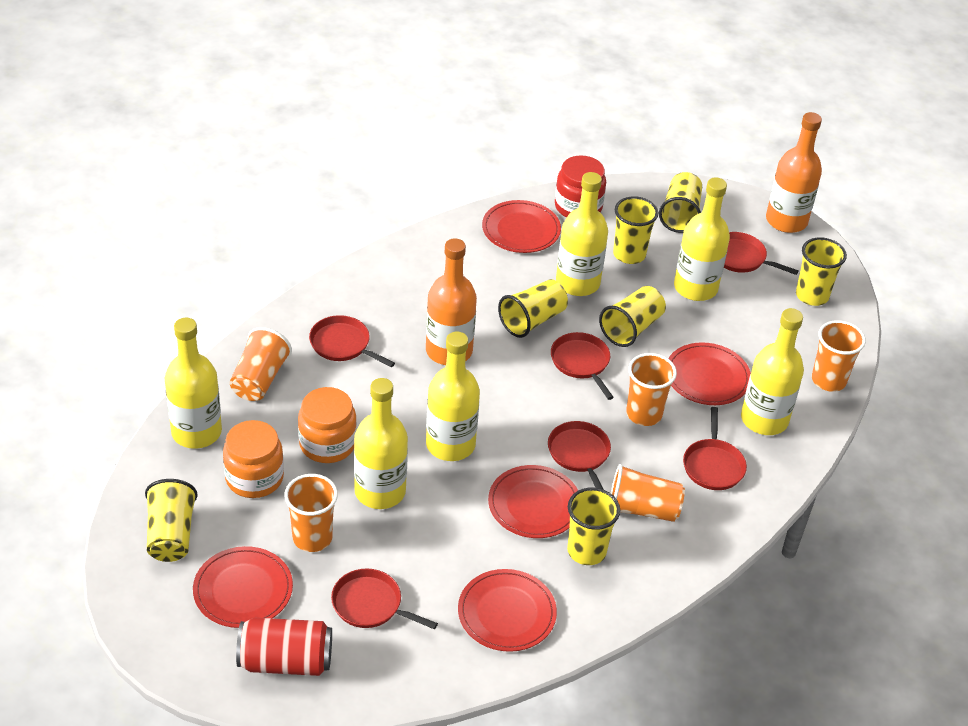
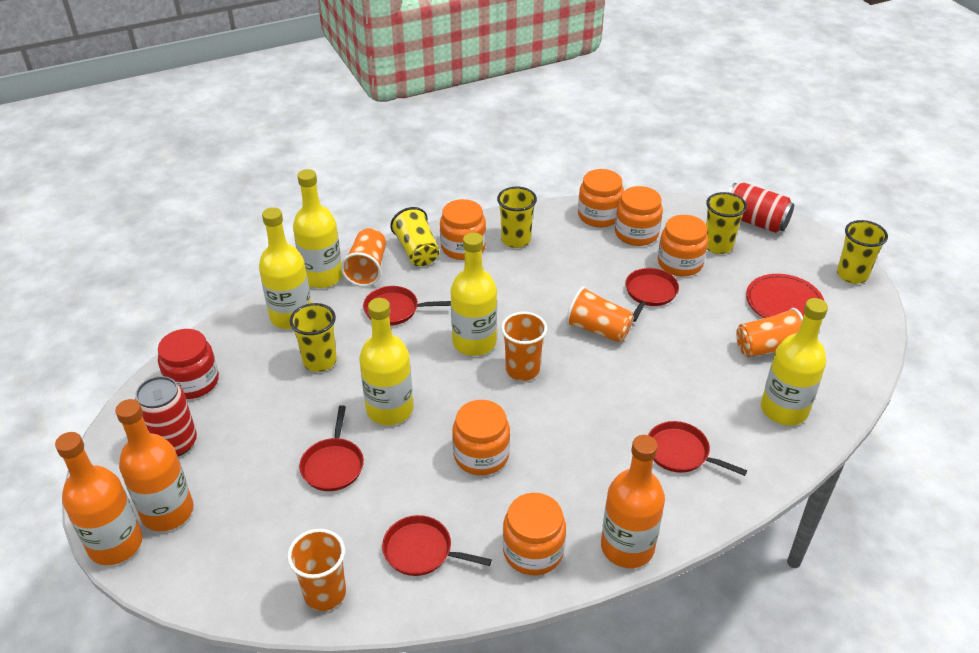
orange bottle: [426,238,477,365] [766,112,822,233] = 2 -> [55,432,143,565] [115,399,193,531] [601,435,665,568] = 3
orange jar: [223,420,284,498] [298,387,357,463] = 2 -> [440,199,486,260] [452,400,510,475] [503,493,566,575] [578,169,624,227] [615,186,663,246] [658,215,708,277] = 6
red can: [236,618,332,676] = 1 -> [135,376,197,457] [728,183,794,233] = 2
red pan: [309,315,395,367] [331,568,438,630] [548,421,611,490] [551,332,614,400] [683,407,747,490] [724,232,799,275] = 6 -> [299,405,364,491] [363,286,451,326] [382,515,492,576] [625,268,679,322] [648,421,747,476] = 5
red plate: [193,546,293,628] [458,569,557,652] [482,200,561,253] [488,465,578,538] [668,342,751,405] = 5 -> [746,274,824,318] = 1
yellow bottle: [165,318,222,449] [354,378,408,509] [426,332,480,461] [556,172,608,296] [674,178,730,301] [741,308,804,435] = 6 -> [259,207,311,329] [293,169,343,288] [359,298,413,425] [451,232,497,356] [761,298,828,426] = 5
yellow cup: [145,479,198,562] [498,279,568,338] [567,487,620,565] [599,286,666,347] [613,196,658,264] [659,172,702,233] [796,237,847,306] = 7 -> [290,303,337,372] [390,207,439,266] [497,187,537,248] [706,192,747,254] [837,220,888,284] = 5

